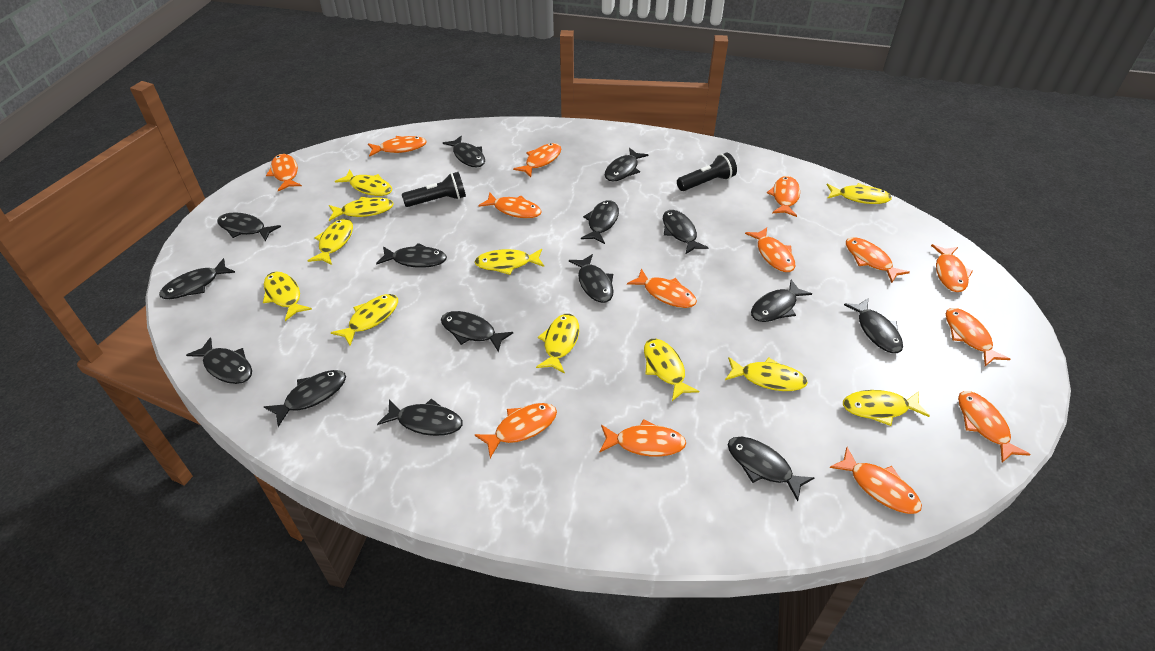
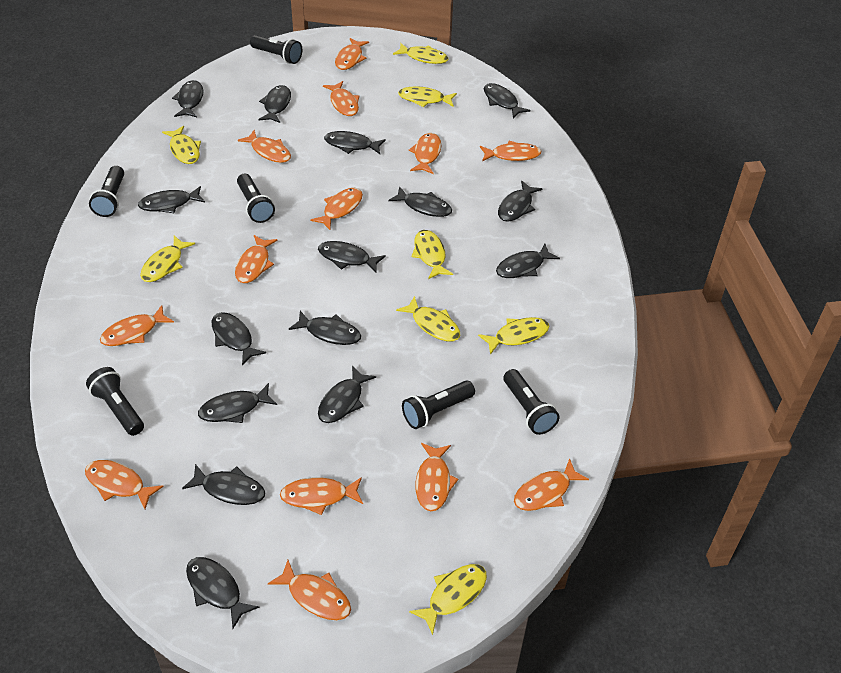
black flashlight: [402,172,466,207] [677,153,737,191] = 2 -> [86,367,144,436] [89,166,124,217] [237,174,275,223] [250,35,302,64] [402,381,475,429] [503,369,559,435] = 6
orange fish: [266,154,302,191] [368,136,427,157] [475,403,557,458] [478,192,542,218] [513,143,561,177] [599,419,686,457] [627,269,697,308] [745,227,795,272] [767,176,800,217] [829,447,922,514] [846,237,910,283] [931,244,973,292] [946,308,1010,366] [958,391,1031,463] = 14 -> [85,460,164,509] [100,305,174,346] [235,235,278,283] [238,130,291,163] [268,560,351,620] [280,477,363,515] [310,188,363,230] [323,81,359,116] [335,38,369,70] [409,133,441,174] [416,443,458,511] [480,141,541,161] [514,458,589,511] = 13
yellow fish: [263,272,312,321] [308,219,353,265] [329,197,394,221] [330,294,398,346] [335,170,392,196] [475,249,544,275] [536,314,579,373] [644,339,699,401] [725,357,808,391] [827,183,892,204] [843,390,930,426] = 11 -> [140,235,195,282] [162,126,201,164] [393,43,449,64] [396,296,460,342] [398,86,457,107] [409,564,487,635] [411,230,453,279] [478,317,549,355] = 8

